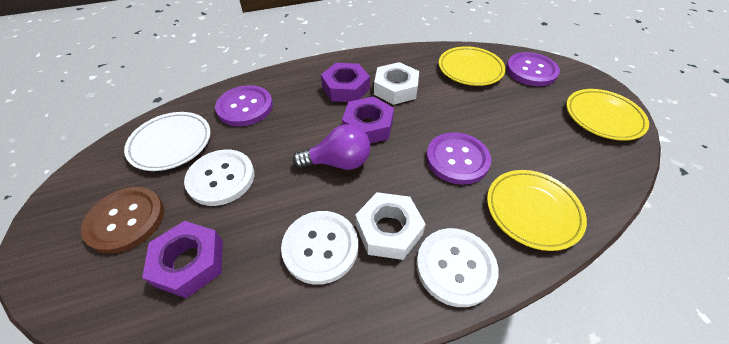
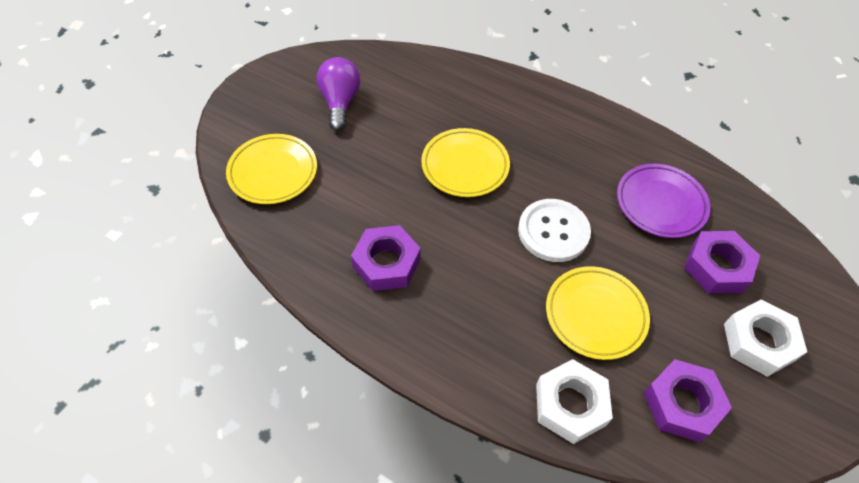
brown button: [81,187,164,254] = 1 -> none = 0
purple button: [215,85,273,127] [426,132,491,185] [506,52,560,86] = 3 -> none = 0
purple plate: none = 0 -> [617,164,710,238] = 1
white button: [184,150,254,206] [281,211,358,285] [416,228,498,307] = 3 -> [518,199,591,262] = 1
white plate: [124,112,211,171] = 1 -> none = 0

